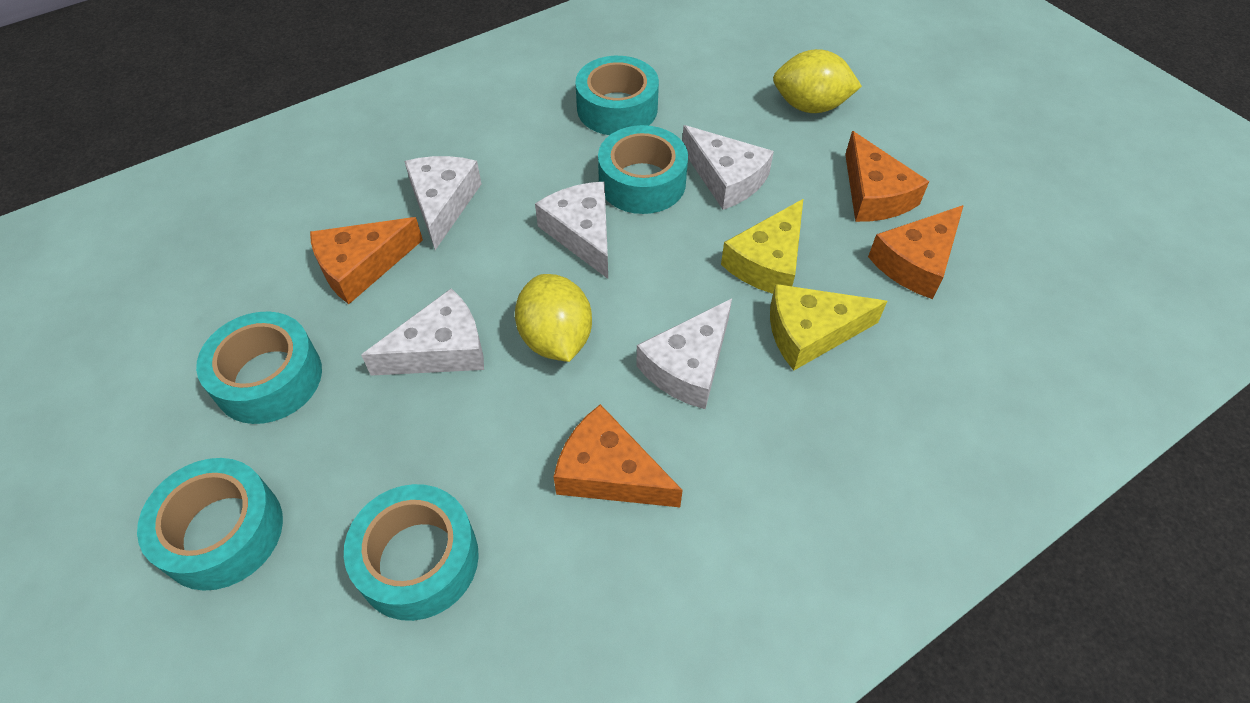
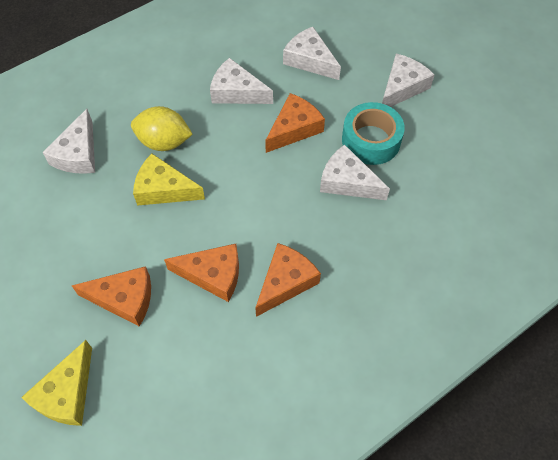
turquoise tape: [137,458,283,591] [196,311,322,424] [344,484,479,621] [575,56,659,135] [598,125,688,214] = 5 -> [342,102,405,165] = 1
yellow lemon: [515,274,592,362] [773,49,862,113] = 2 -> [131,106,193,151] = 1

